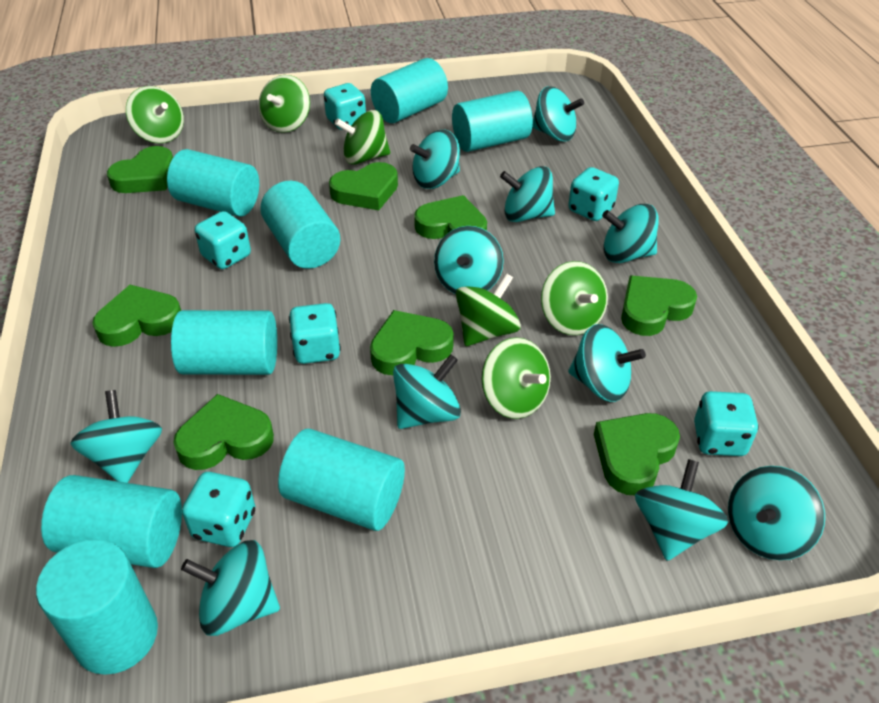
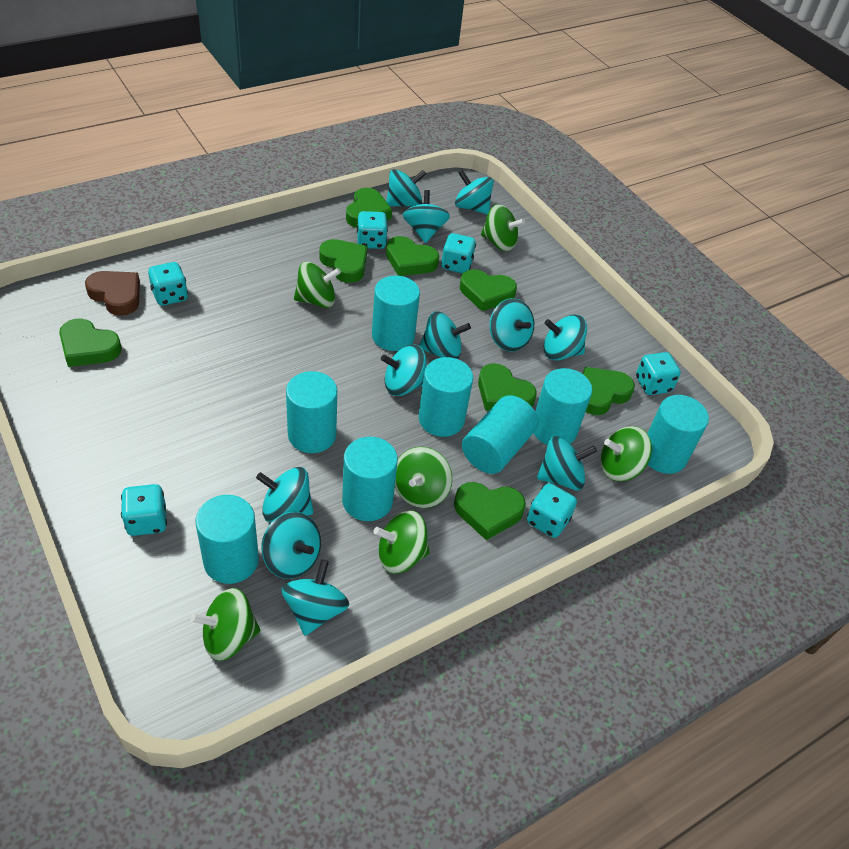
brown heart: none = 0 -> [85,271,140,316] = 1

